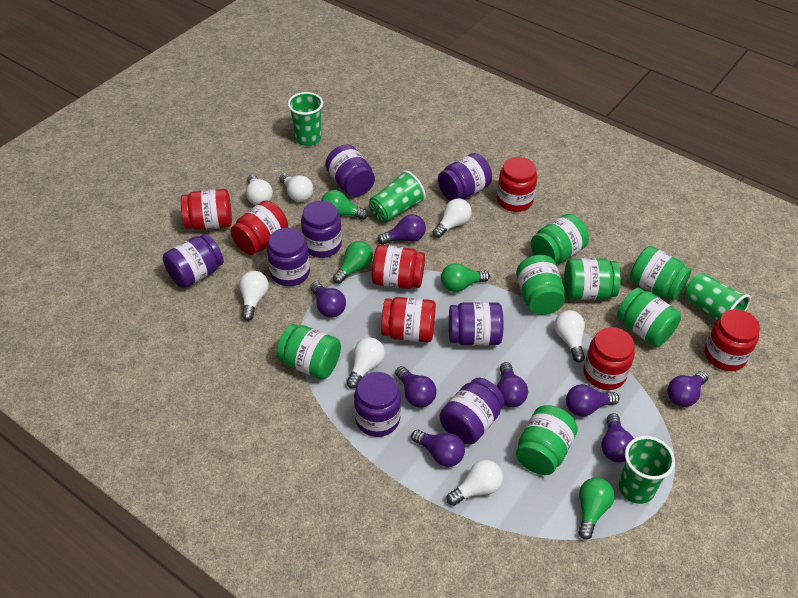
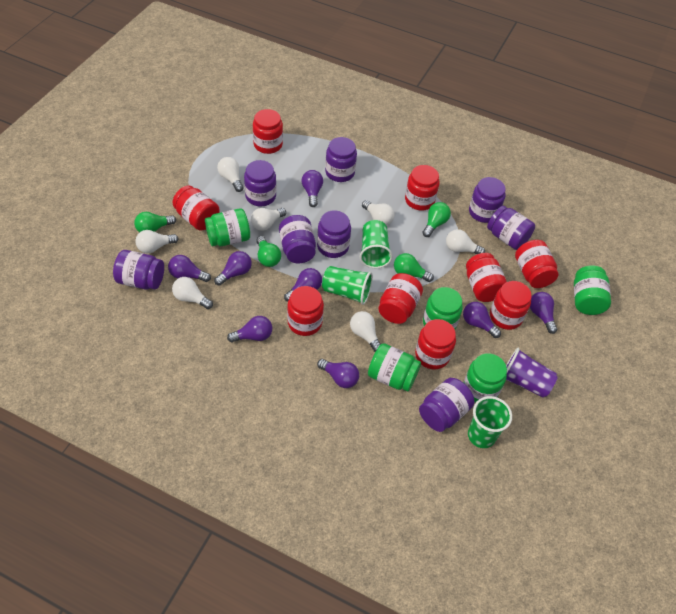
green cup: [288,92,323,146] [369,170,426,223] [619,436,675,504] [685,273,751,321] = 4 -> [322,266,373,305] [360,220,393,268] [468,396,512,448] = 3
green jar: [277,324,341,379] [516,255,565,315] [516,405,578,475] [531,214,589,264] [564,258,621,300] [617,288,681,347] [630,246,691,301] = 7 -> [205,208,250,246] [368,343,421,392] [423,287,463,329] [464,353,507,403] [574,266,611,315] = 5
purple cup: none = 0 -> [506,348,558,398] = 1
red jar: [181,189,232,230] [230,200,288,255] [372,244,425,289] [381,297,436,343] [497,157,537,212] [584,327,635,390] [705,309,760,371] = 7 -> [172,185,220,230] [253,109,283,154] [287,286,324,336] [379,273,423,324] [405,165,440,211] [415,319,456,369] [466,253,507,302] [490,281,532,330] [515,240,559,288] = 9

